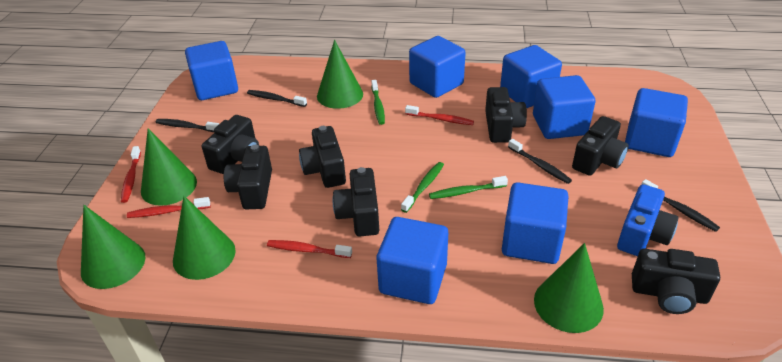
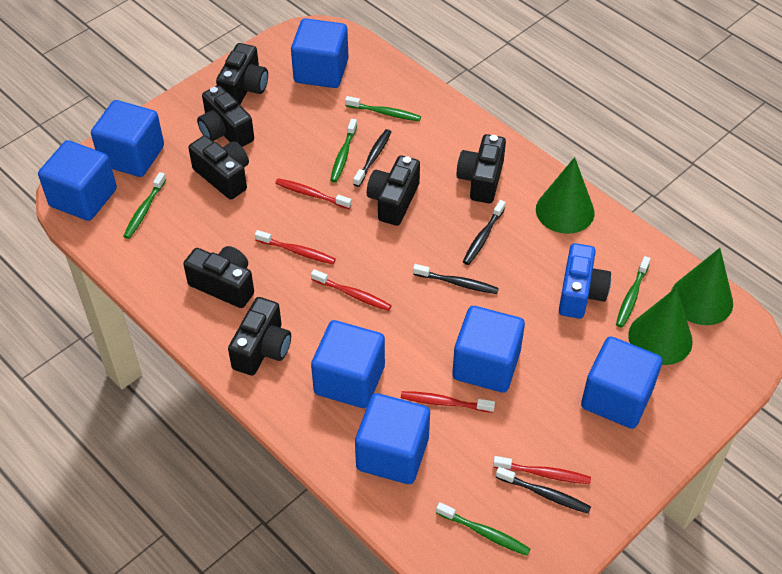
green cone: [81,205,145,289] [141,128,197,206] [173,196,236,280] [317,40,363,109] [534,243,604,333] = 5 -> [536,157,595,234] [628,287,693,365] [671,248,733,325] = 3
green toothbrush: [371,80,385,125] [401,162,444,213] [429,176,508,199] = 3 -> [123,172,166,239] [330,119,357,182] [345,96,421,121] [436,502,530,556] [616,256,651,328] = 5
red toothbrush: [121,146,141,203] [127,197,211,218] [267,240,352,258] [405,105,474,125] = 4 -> [255,230,336,264] [275,178,352,209] [311,269,392,311] [401,391,495,413] [493,456,591,484] = 5

